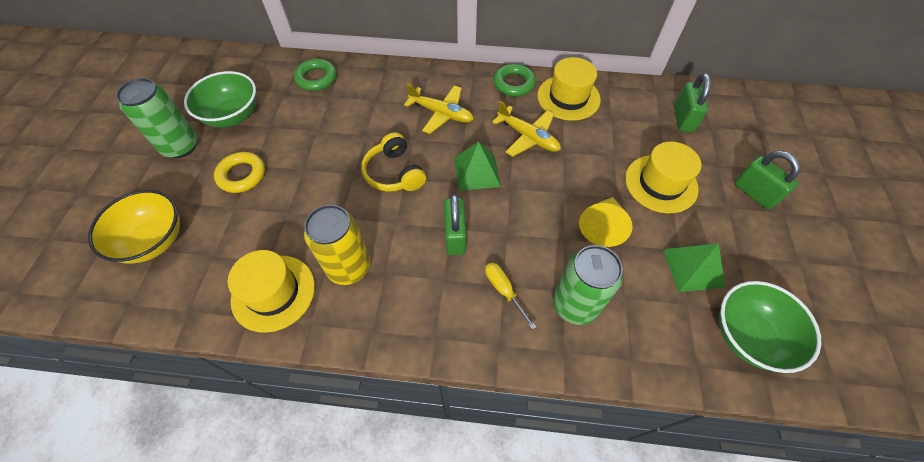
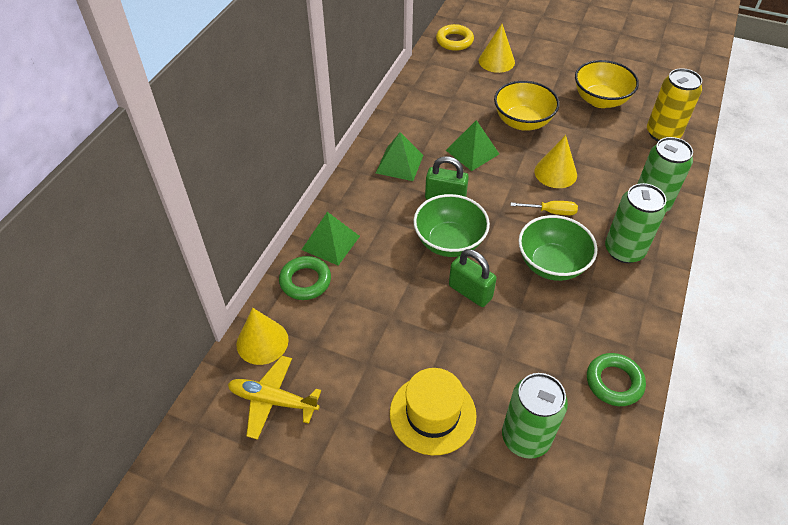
green can: [116,78,197,158] [553,245,623,325] = 2 -> [502,373,568,459] [605,183,667,263] [637,137,693,212] = 3
green padlock: [444,194,466,255] [674,73,711,132] [734,151,800,210] = 3 -> [425,156,469,200] [449,249,497,307] = 2
green pyramid: [454,141,501,191] [663,243,725,292] = 2 -> [301,212,360,265] [376,132,423,181] [446,120,499,171] = 3
yellow bowl: [88,190,180,263] = 1 -> [494,81,560,130] [575,60,639,108] = 2
yellow cone: [579,197,633,247] = 1 -> [237,308,289,365] [479,24,515,73] [534,135,577,188] = 3
yellow hat: [228,250,315,333] [537,57,601,121] [625,142,701,213] = 3 -> [390,368,477,455] = 1
yellow headphones: [361,132,426,192] = 1 -> none = 0
yellow plane: [404,83,474,134] [492,101,561,157] = 2 -> [228,356,321,440] = 1

